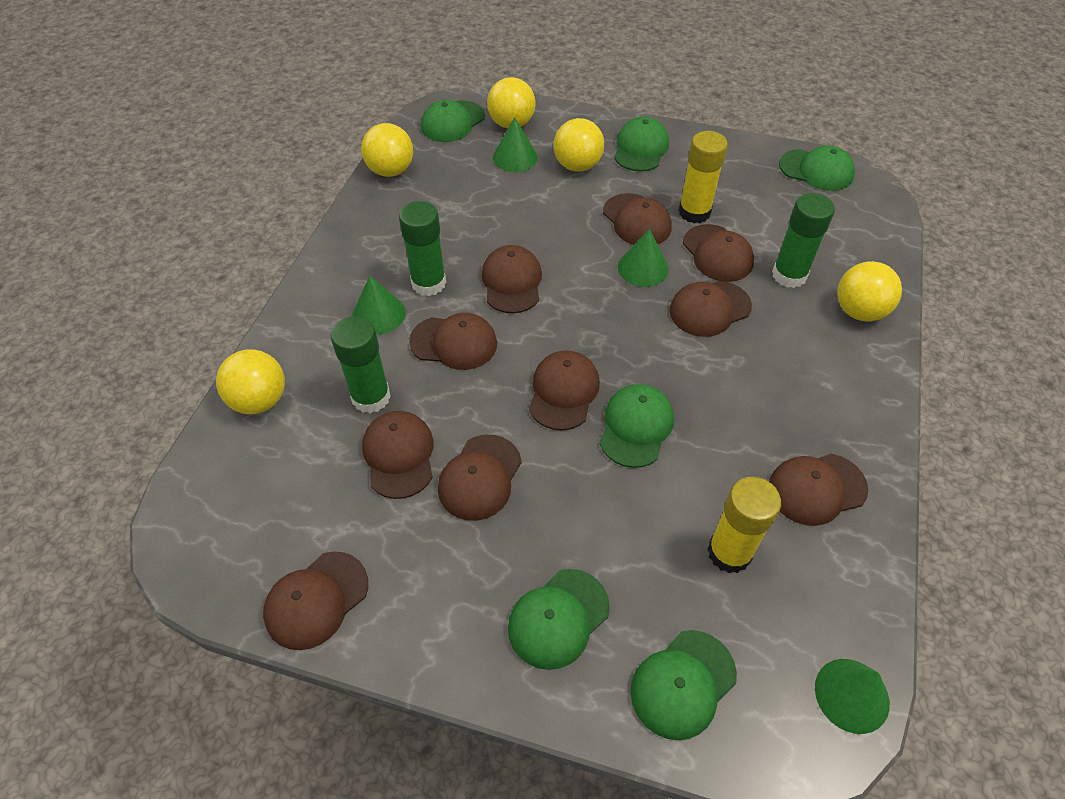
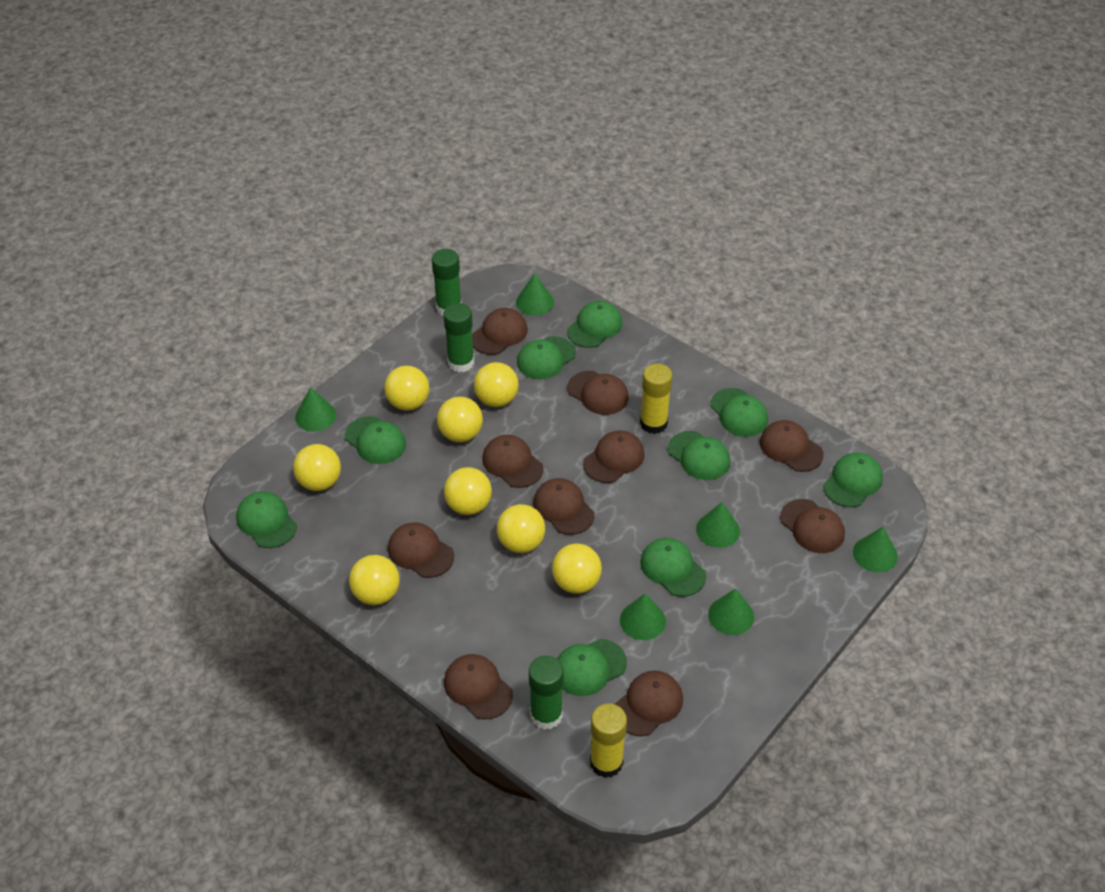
green cap: [421,100,485,142] [508,569,610,670] [599,384,674,468] [614,117,669,172] [630,630,737,740] [779,146,855,191] = 6 -> [236,491,297,548] [345,416,406,464] [517,336,576,379] [557,639,627,696] [567,301,622,348] [640,538,706,597] [668,431,730,480] [710,388,768,437] [823,453,883,507] = 9
green cone: [352,276,406,335] [493,117,538,172] [618,229,669,287] [815,659,890,734] = 4 -> [295,387,336,432] [516,273,554,316] [620,594,666,640] [696,502,740,548] [708,588,754,635] [853,527,898,573] = 6
yellow ball: [216,349,285,414] [361,123,413,177] [487,77,536,128] [553,118,604,172] [837,261,902,321] = 5 -> [293,444,341,491] [349,555,400,605] [384,366,429,411] [437,397,483,442] [444,467,492,515] [474,362,519,407] [497,504,545,553] [552,544,602,594] = 8

